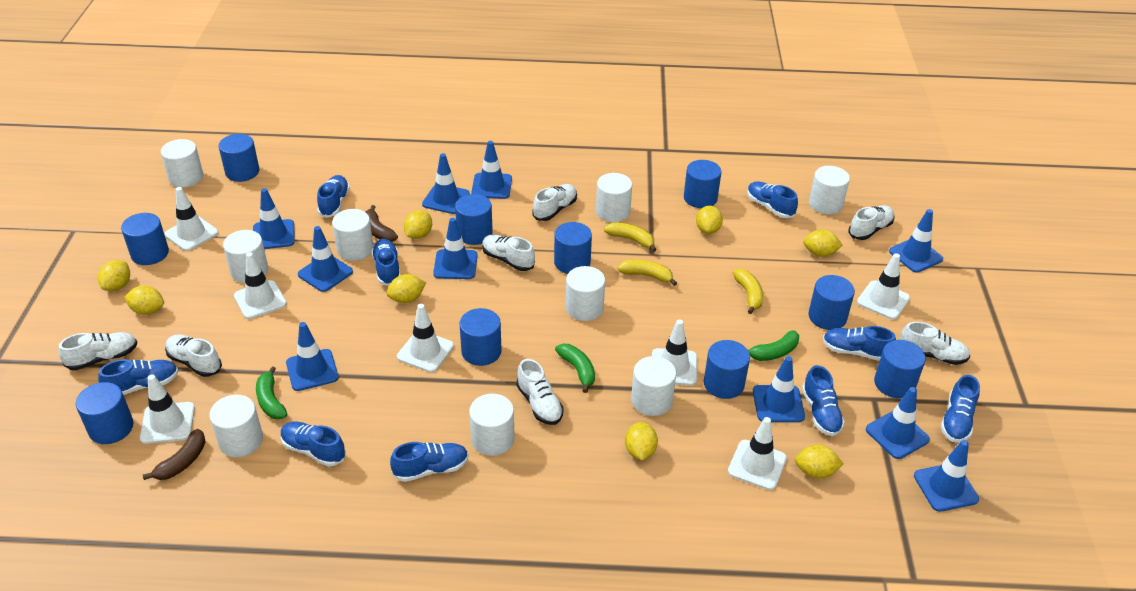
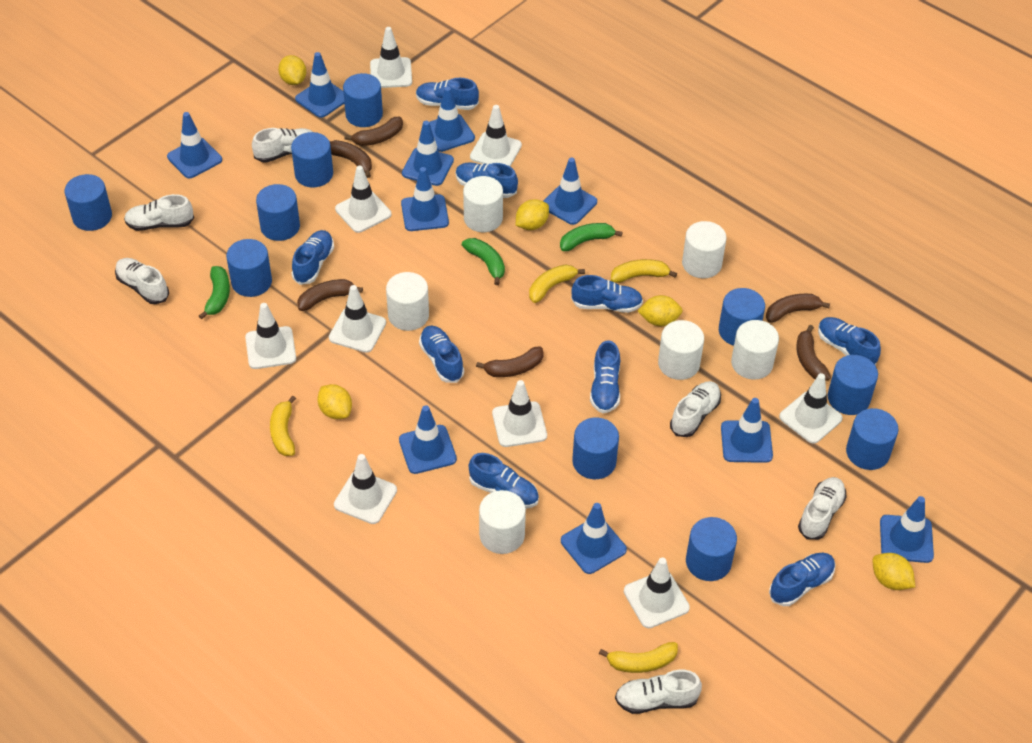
brown banana: [143,429,206,480] [365,205,398,242] = 2 -> [297,279,363,311] [330,140,372,178] [345,117,403,146] [476,346,544,377] [766,294,830,323] [796,325,831,381] = 6
white cylinder: [161,139,203,187] [209,395,263,457] [223,230,268,283] [332,209,373,261] [469,394,514,456] [566,266,605,321] [596,173,632,222] [631,356,676,416] [809,166,850,215] = 9 -> [386,272,429,331] [463,176,503,232] [479,490,526,554] [658,320,704,380] [682,221,727,278] [731,320,779,380] = 6
white shoe: [58,332,137,370] [165,334,222,377] [482,234,535,271] [516,359,564,425] [532,184,577,221] [848,205,895,240] [899,322,970,365] = 7 -> [115,258,169,304] [124,194,194,231] [252,128,313,163] [615,670,702,714] [670,381,721,437] [798,477,847,540] = 6
white traffic cone: [140,374,195,444] [164,187,218,251] [234,252,287,319] [397,304,454,372] [652,320,697,386] [728,417,787,490] [857,253,910,320] = 7 -> [245,303,296,369] [329,285,386,353] [334,454,397,524] [335,166,391,233] [370,27,412,88] [470,105,522,166] [492,380,547,447] [624,558,690,628] [779,373,843,444] = 9
yellow banana: [604,222,657,252] [618,260,677,286] [732,269,763,314] = 3 -> [270,396,296,456] [529,264,585,303] [599,642,678,673] [611,259,677,283] = 4
yellow lemon: [98,260,130,291] [124,286,164,315] [386,274,426,303] [404,210,432,239] [625,422,658,460] [696,206,723,234] [795,445,844,479] [803,230,843,257] = 8 -> [278,55,306,85] [317,384,352,419] [516,199,549,230] [638,295,683,326] [872,553,915,590] = 5

